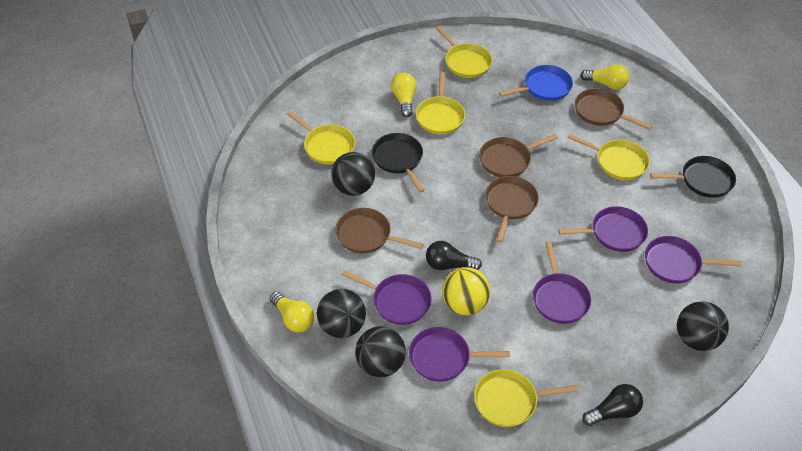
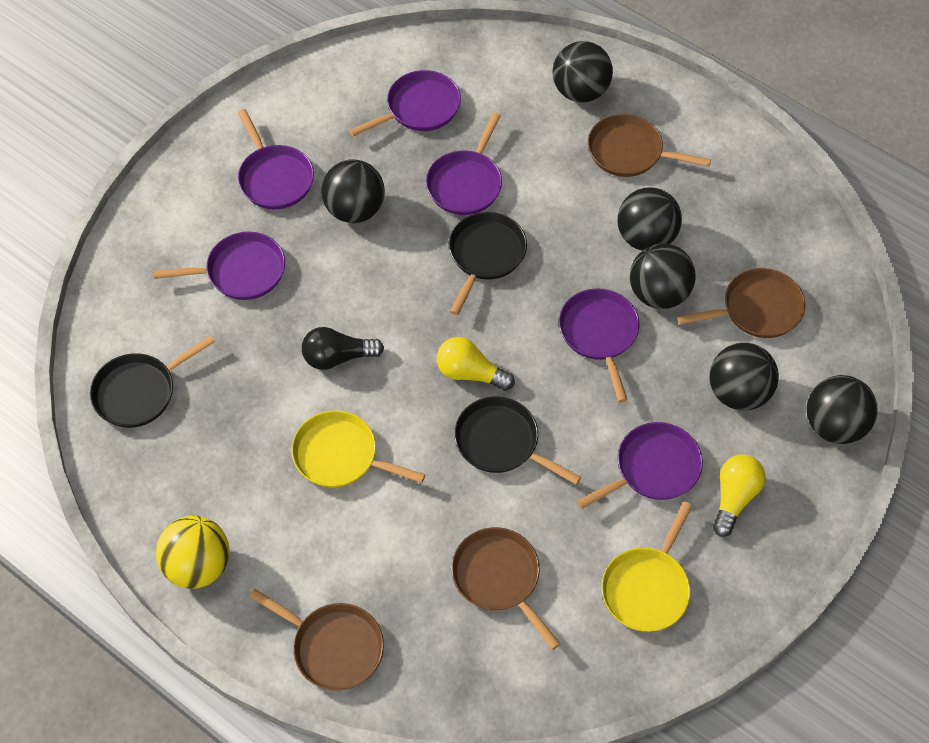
black ball: [317,289,366,338] [331,152,375,196] [355,326,406,377] [677,301,729,351] = 4 -> [321,159,385,223] [553,41,613,102] [617,187,682,251] [630,243,696,309] [710,343,779,411] [807,375,878,444] = 6
black light bulb: [426,241,482,270] [582,384,643,426] = 2 -> [302,327,384,370] = 1
black pan: [372,133,425,193] [650,156,736,198] = 2 -> [90,335,215,428] [449,212,527,315] [454,396,581,485] = 3
blue pan: [499,65,573,101] = 1 -> none = 0
purple pan: [341,270,432,325] [409,327,510,382] [533,241,591,324] [558,206,648,252] [645,236,741,283] = 5 -> [154,232,285,300] [238,109,314,209] [349,70,461,137] [426,112,502,215] [559,288,639,402] [577,422,703,509] = 6
yellow light bulb: [270,291,314,332] [391,73,416,117] [580,64,630,90] = 3 -> [437,337,515,391] [713,455,765,537] = 2
yellow pan: [287,111,355,165] [416,72,465,134] [436,26,492,78] [474,369,578,427] [567,134,650,180] = 5 -> [291,410,426,488] [601,502,692,632] = 2

